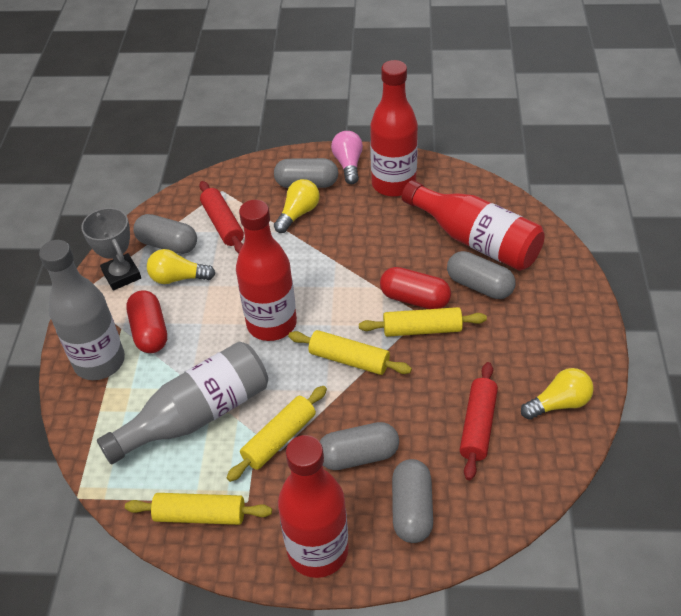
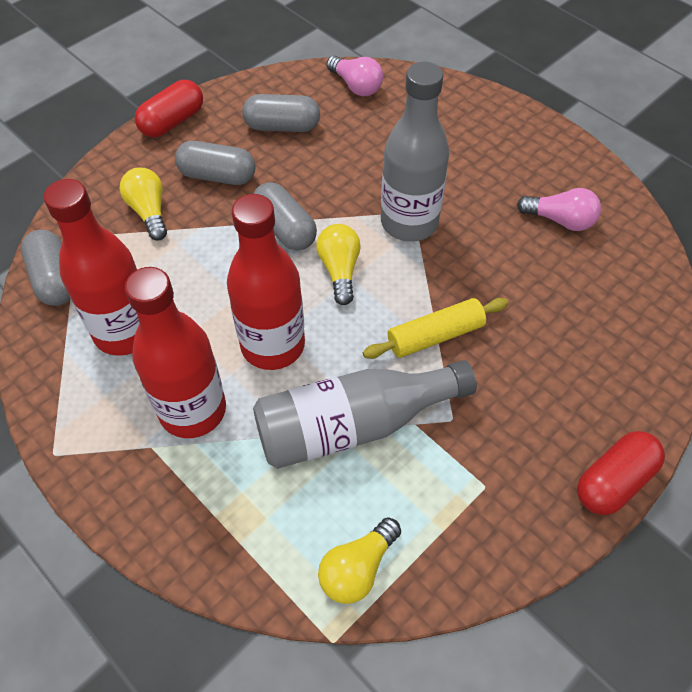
grey capsule: [133,214,197,254] [274,158,338,188] [320,422,399,470] [392,459,433,543] [447,251,515,299] = 5 -> [21,230,71,306] [175,141,256,185] [242,94,320,132] [253,182,317,251] = 4
grey trophy: [81,208,141,290] = 1 -> none = 0
pink light bulb: [331,131,363,184] = 1 -> [327,55,383,96] [517,188,601,231] = 2
red bottle: [236,200,297,341] [278,435,349,578] [370,60,418,197] [402,180,545,271] = 4 -> [44,179,140,356] [125,267,226,438] [227,194,305,370] = 3
red rolling pin: [199,181,244,253] [460,362,498,480] = 2 -> none = 0
yellow rolling pin: [125,493,272,525] [226,386,327,482] [288,330,412,375] [359,307,487,337] = 4 -> [363,298,508,359] = 1

